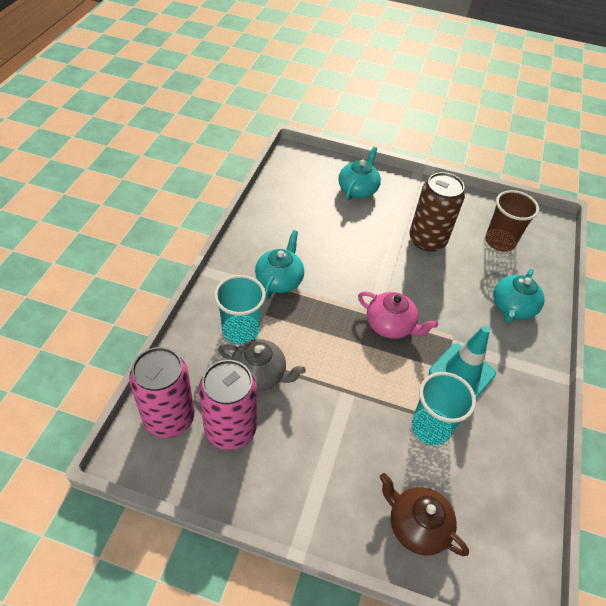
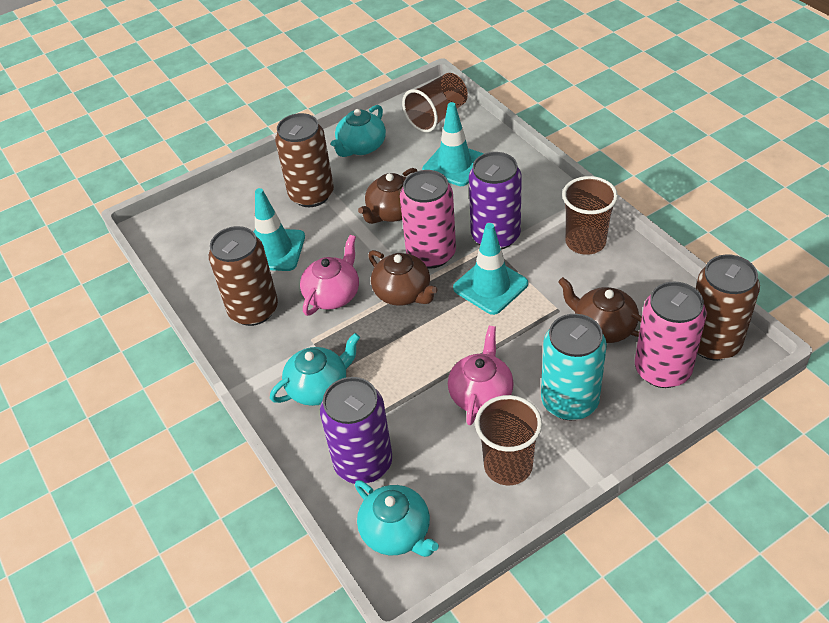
brown can: [409,172,465,252] = 1 -> [209,226,278,326] [275,113,334,207] [696,254,760,360] = 3
brown cup: [485,190,539,252] = 1 -> [402,73,468,133] [475,395,542,485] [562,176,618,255] = 3
brown teapot: [379,473,469,556] = 1 -> [358,168,417,224] [368,250,438,306] [558,277,642,343] = 3
grey teapot: [218,339,306,391] = 1 -> none = 0
pink teapot: [358,291,438,339] = 1 -> [300,235,359,316] [448,326,514,425] = 2
purple can: none = 0 -> [320,377,392,484] [469,152,522,250] = 2
turquoise can: none = 0 -> [541,314,607,420] = 1
turquoise cup: [214,275,266,345] [412,372,476,445] = 2 -> none = 0
turquoise traffic cone: [429,326,496,399] = 1 -> [253,188,305,271] [422,102,484,186] [453,223,528,315] = 3

